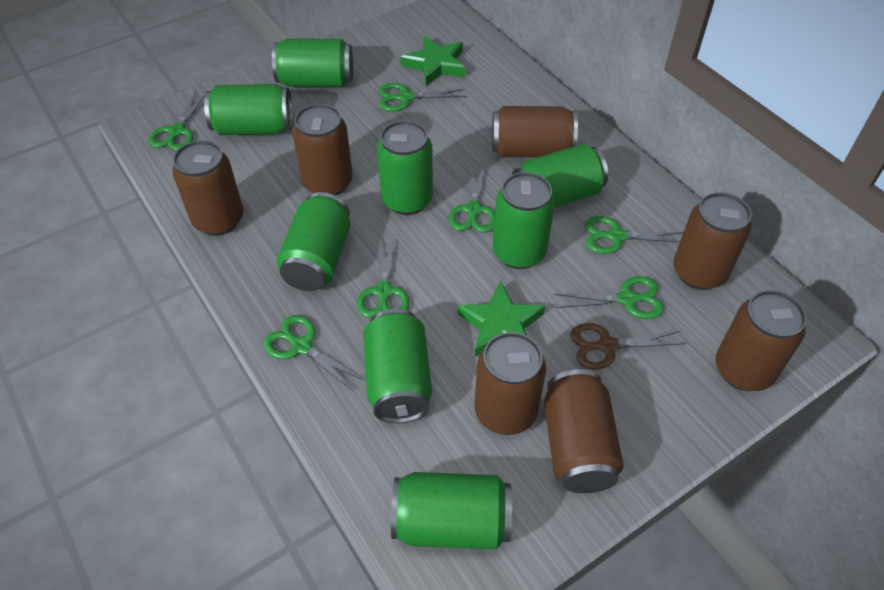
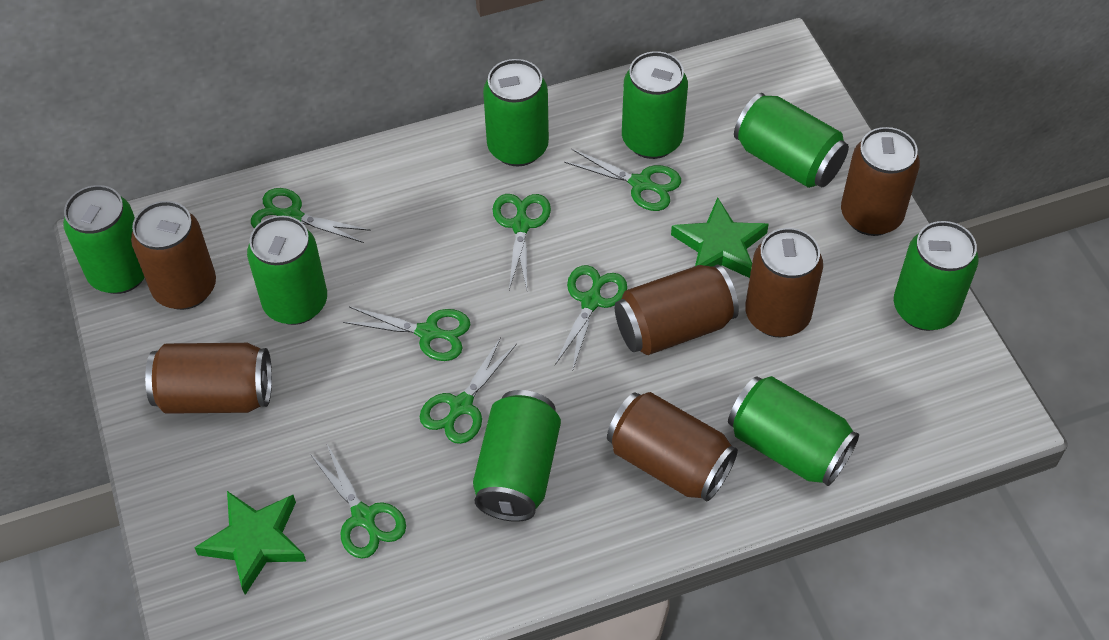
brown can: [172,140,244,236] [292,104,353,196] [475,332,546,435] [492,106,578,157] [544,369,624,493] [674,192,752,290] [716,290,807,391] = 7 -> [131,201,216,310] [145,343,272,414] [607,392,738,502] [615,265,739,355] [745,228,823,337] [841,127,920,236] = 6
brown scissors: [571,323,686,370] = 1 -> none = 0

